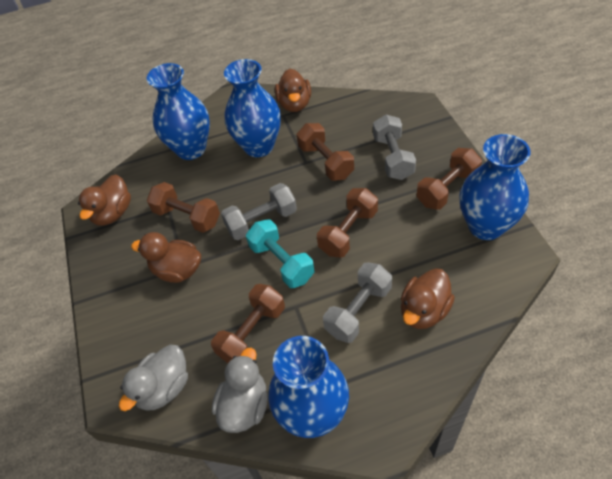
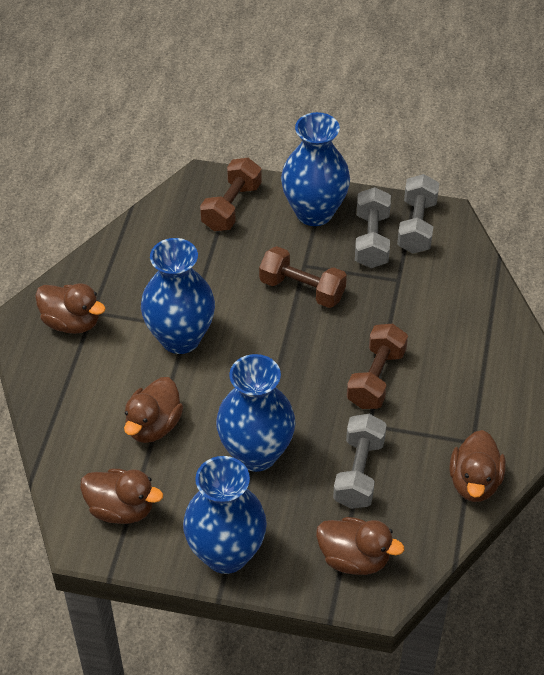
brown duck: [78,174,131,226] [131,232,201,283] [275,69,311,112] [401,268,455,329] = 4 -> [35,283,106,334] [80,469,163,524] [124,377,183,443] [316,517,404,575] [449,430,506,502] = 5
brown dumbbell: [147,182,220,233] [211,284,285,363] [297,123,354,181] [317,188,378,258] [416,148,482,210] = 5 -> [200,158,262,231] [259,246,347,308] [347,324,408,409] = 3
grey duck: [119,345,188,411] [212,348,268,433] = 2 -> none = 0
turquoise dumbbell: [246,219,315,288] = 1 -> none = 0

